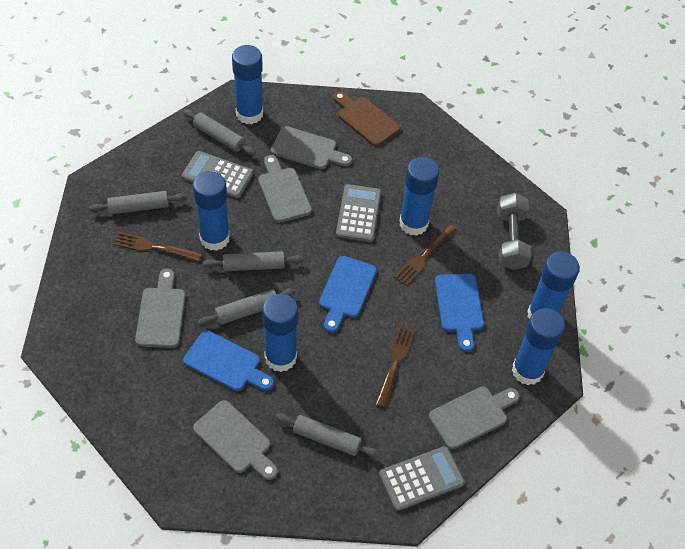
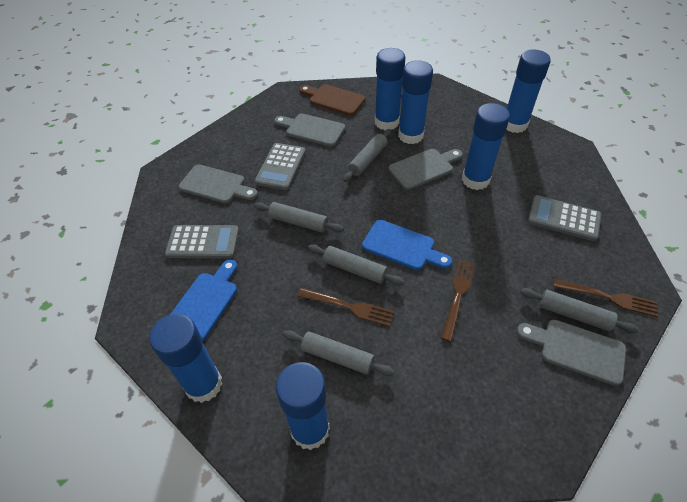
blue cutting board: [183,330,274,391] [319,256,377,333] [435,274,484,352] = 3 -> [170,259,238,341] [362,220,452,270] = 2
grey cutting board: [135,269,186,348] [193,400,278,480] [258,155,312,223] [271,126,352,169] [429,387,520,449] = 5 -> [179,164,258,203] [274,114,345,147] [389,149,463,190] [517,320,626,386] = 4
grey dumbbell: [497,193,532,270] = 1 -> none = 0

